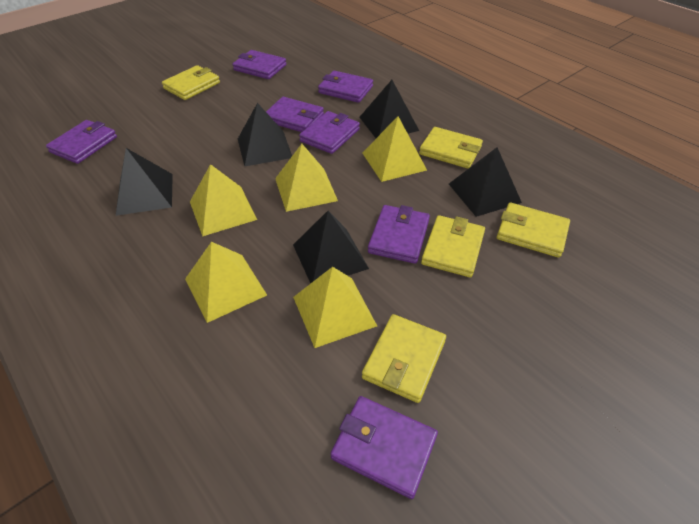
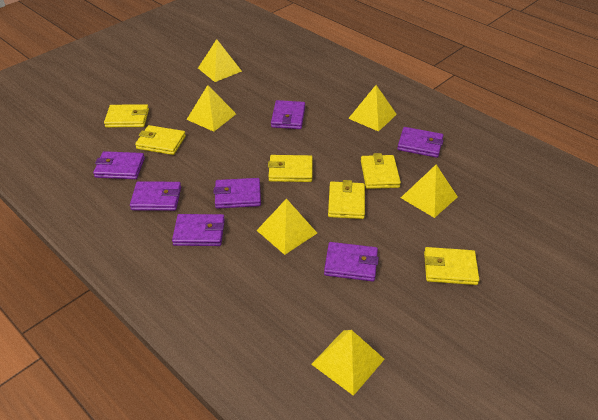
black pyramid: [116,148,173,216] [238,103,292,167] [293,211,369,284] [359,80,419,138] [449,147,522,217] = 5 -> none = 0
yellow pyramid: [185,242,267,323] [190,164,257,237] [275,144,338,212] [293,267,377,348] [363,116,427,182] = 5 -> [187,85,236,132] [198,39,242,82] [256,198,317,255] [311,330,385,396] [348,85,397,132] [401,165,458,218] = 6
yellow wallet: [162,65,220,100] [362,314,446,403] [419,127,483,169] [421,215,485,277] [497,203,570,258] = 5 -> [104,104,149,128] [135,125,186,155] [268,155,313,182] [328,180,365,219] [361,153,401,189] [424,247,479,285] = 6

